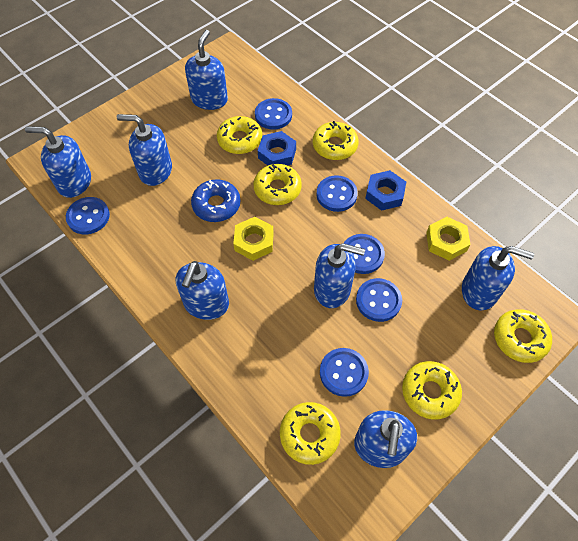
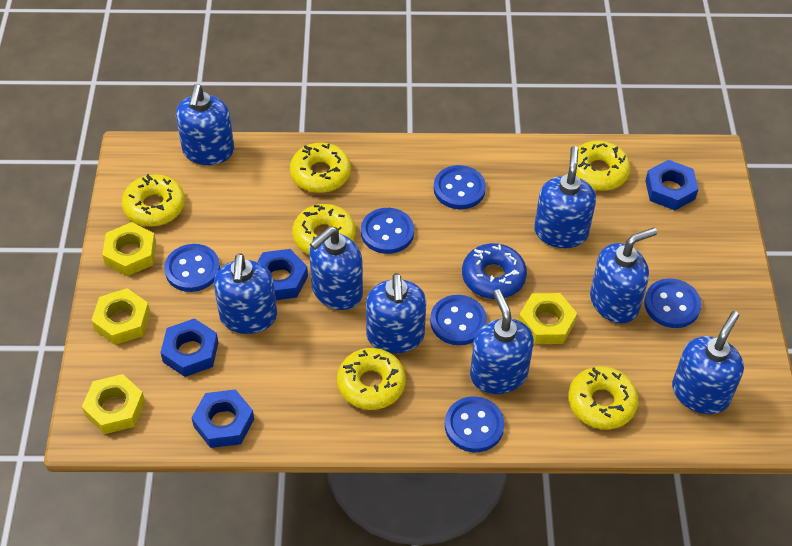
blue nut: [258,131,296,166] [365,170,406,211] = 2 -> [160,318,219,377] [191,389,254,448] [257,249,308,300] [645,160,699,210] = 4
blue soap dispenser: [25,126,91,198] [117,114,172,186] [176,261,229,320] [185,30,228,110] [314,243,365,308] [354,410,417,468] [462,246,534,311] = 7 -> [176,84,234,165] [214,253,277,334] [309,226,363,310] [366,273,426,354] [470,289,534,394] [534,146,596,248] [590,228,657,323] [672,311,744,414] = 8
yellow nut: [233,217,274,261] [426,217,471,261] = 2 -> [82,374,145,434] [91,288,150,345] [102,222,156,276] [519,293,577,344] = 4

